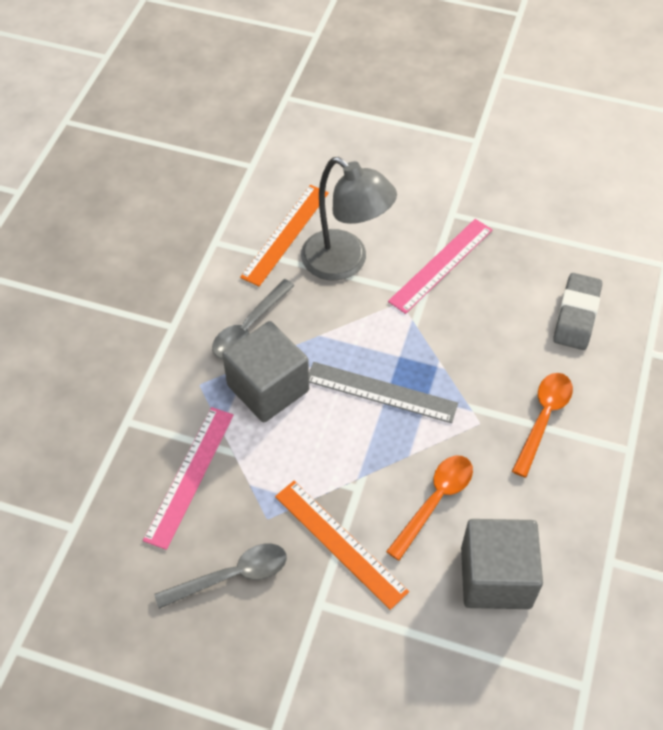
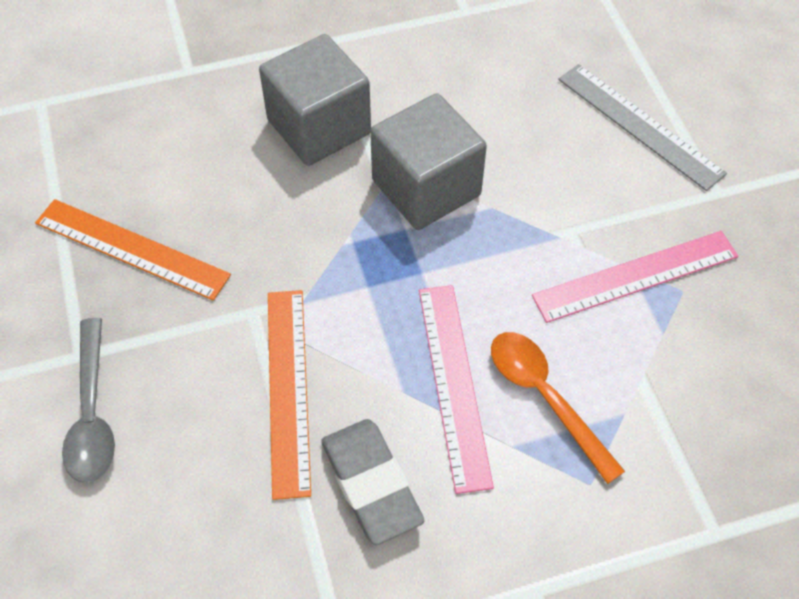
grey lamp: [301,157,397,281] = 1 -> none = 0
grey spoon: [154,544,287,609] [212,279,295,359] = 2 -> [62,318,115,483] = 1
orange spoon: [386,456,473,561] [512,373,573,478] = 2 -> [491,332,625,484] = 1

